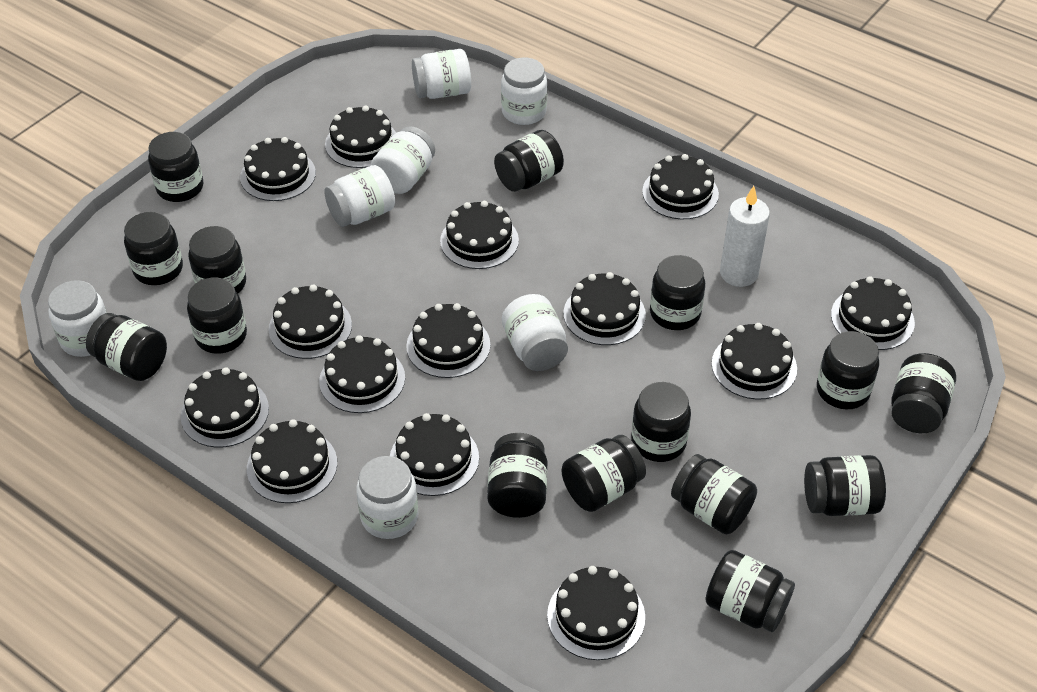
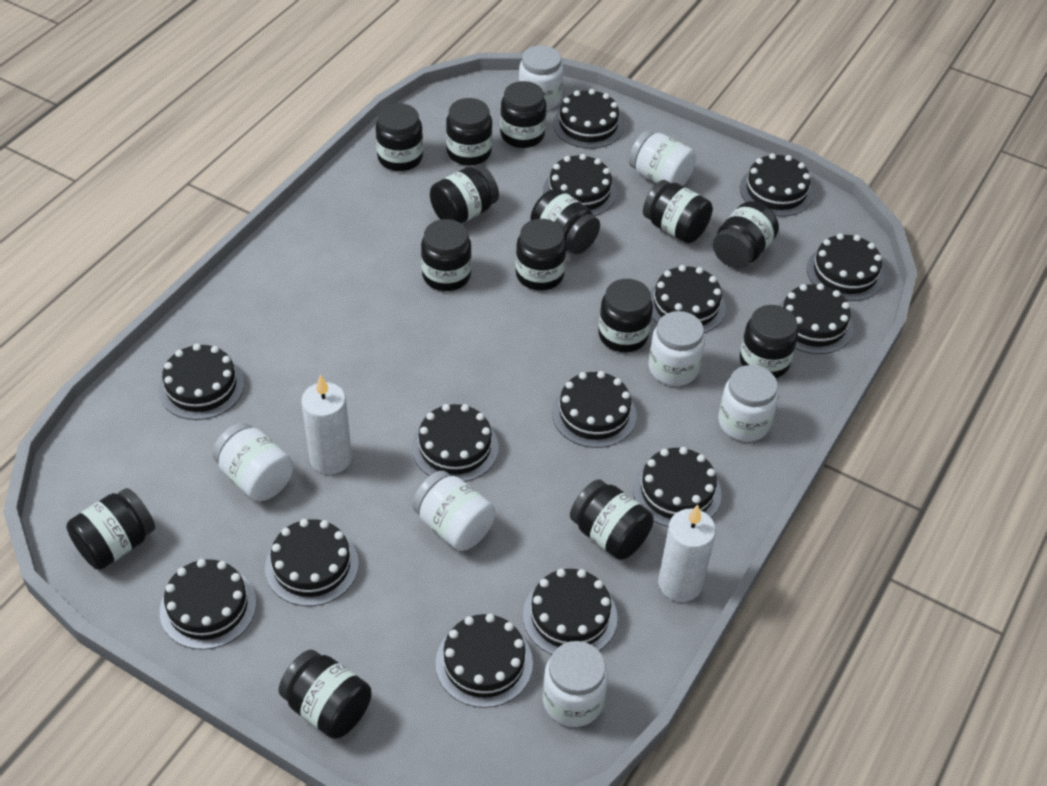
black jar: [86,313,167,381] [124,212,183,285] [148,132,203,202] [187,278,247,354] [188,226,246,293] [487,433,547,518] [494,130,564,192] [562,435,646,512] [631,382,691,462] [650,255,705,330] [671,454,757,534] [706,550,795,632] [804,455,886,516] [817,331,879,409] [891,353,956,433] = 15 -> [66,488,155,570] [279,650,372,739] [376,103,423,171] [421,219,472,291] [430,165,499,224] [446,98,492,166] [500,81,546,148] [516,219,567,291] [530,188,600,254] [570,479,654,560] [598,279,653,352] [643,180,713,243] [713,201,779,269] [740,305,798,378] = 14
white candle: [720,186,770,287] = 1 -> [301,374,352,475] [658,505,716,602] = 2

